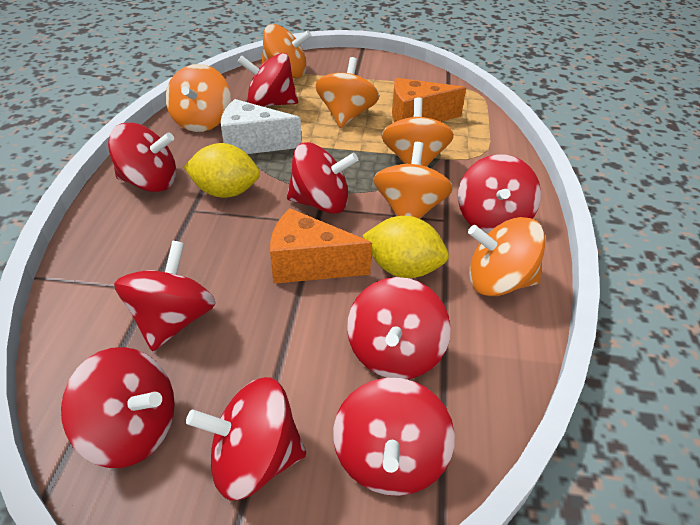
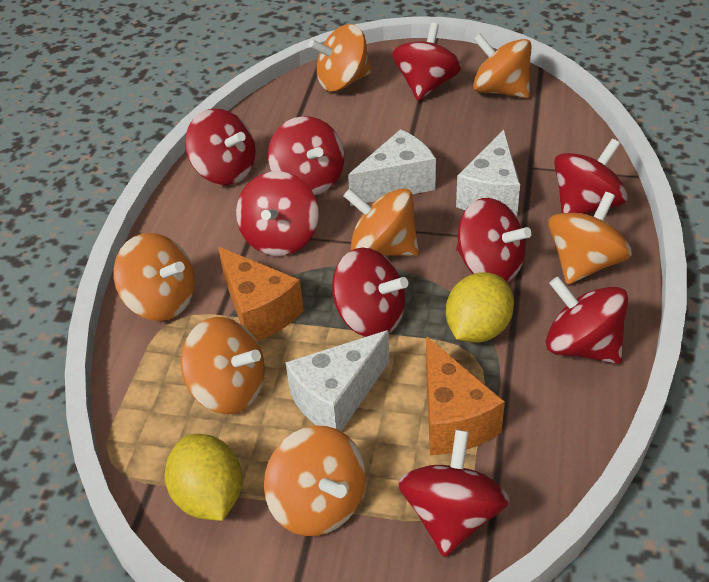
orange spinning top: [166,64,231,132] [261,24,312,78] [315,57,379,128] [373,142,453,219] [382,98,454,167] [468,217,546,296] = 6 -> [113,233,195,321] [181,317,265,414] [264,425,366,536] [309,24,372,91] [344,188,419,256] [473,33,532,98] [548,192,632,285] = 7
white cheese: [221,99,301,154] = 1 -> [286,330,390,431] [348,129,436,206] [456,130,520,216] = 3

